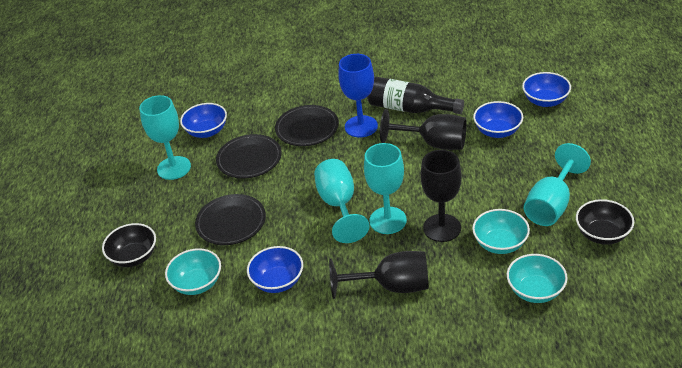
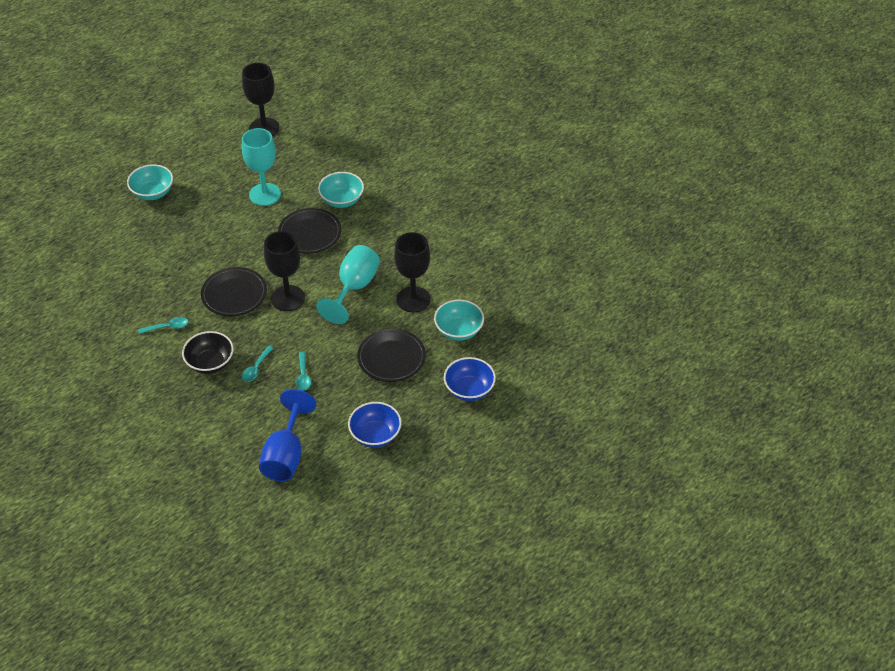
black bottle: [367,77,464,114] = 1 -> none = 0
black bowl: [102,223,156,267] [576,199,634,245] = 2 -> [182,331,234,374] = 1
blue bowl: [180,103,227,138] [247,246,303,293] [473,101,523,138] [522,72,571,107] = 4 -> [348,402,401,448] [444,357,496,401] = 2
turquoise goblet: [139,95,191,180] [314,159,370,243] [364,143,407,234] [524,143,591,226] = 4 -> [242,128,281,206] [316,245,380,324] = 2
turquoise spoon: none = 0 -> [138,317,188,334] [242,346,273,382] [296,352,311,390] = 3

